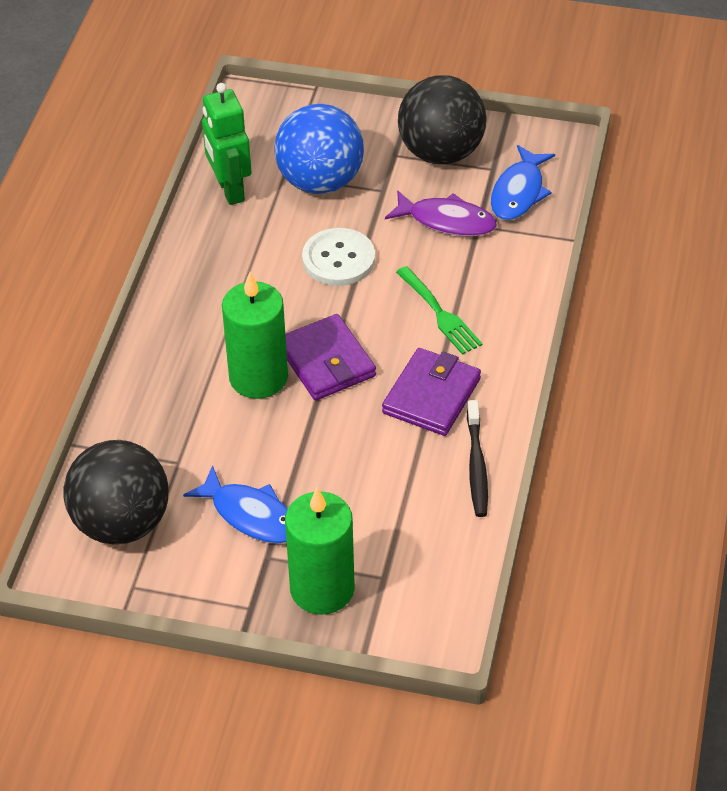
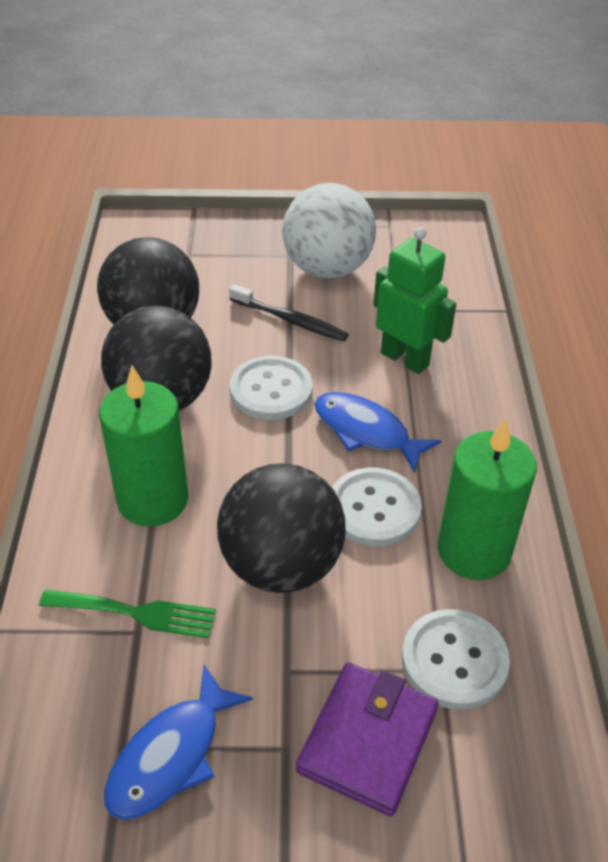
black ball: [63,440,169,544] [398,75,486,164] = 2 -> [97,237,199,324] [101,305,212,411] [217,463,346,593] = 3
blue ball: [274,104,364,194] = 1 -> none = 0
purple fish: [385,190,497,236] = 1 -> none = 0
purple wallet: [285,314,376,400] [382,348,481,436] = 2 -> [296,662,438,816] = 1
white ball: none = 0 -> [282,183,376,279] = 1
white button: [302,228,375,286] = 1 -> [230,356,313,420] [332,468,422,547] [402,609,510,710] = 3

